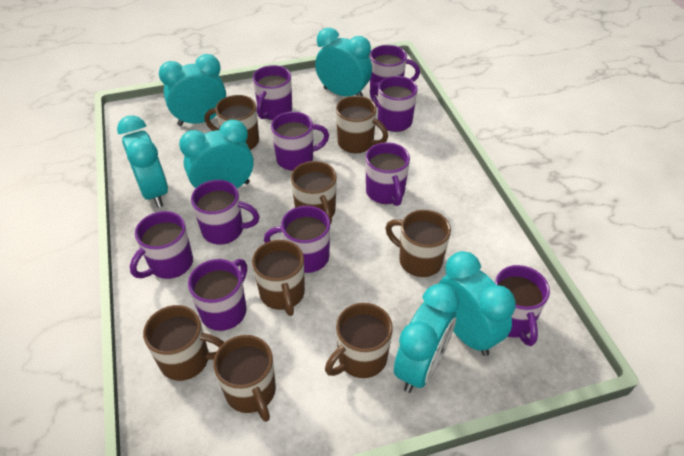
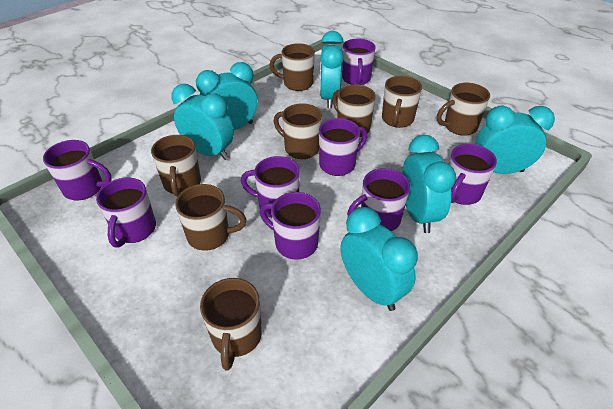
purple mug: [130,211,193,279] [188,259,247,331] [191,180,260,245] [253,65,292,120] [264,206,330,273] [271,112,329,171] [366,142,410,206] [370,45,420,96] [370,76,418,132] [495,265,550,346] = 10 -> [43,140,112,200] [96,178,156,248] [241,156,300,218] [260,192,321,260] [319,118,368,176] [342,39,375,85] [347,168,410,231] [449,144,497,205] = 8

